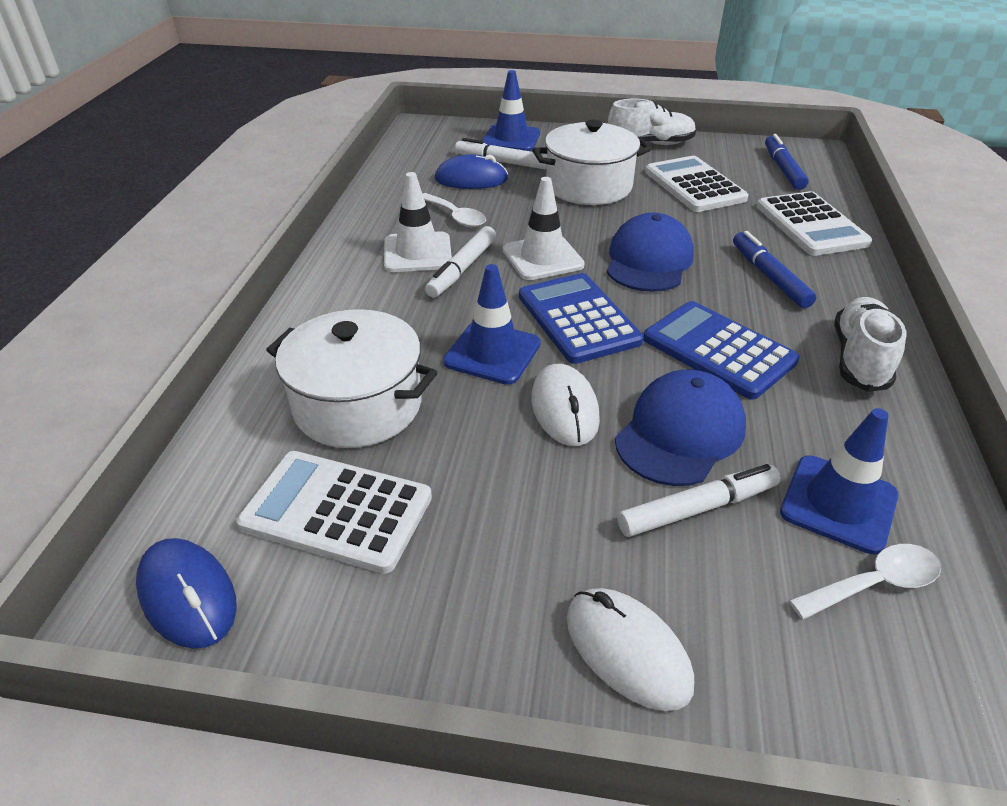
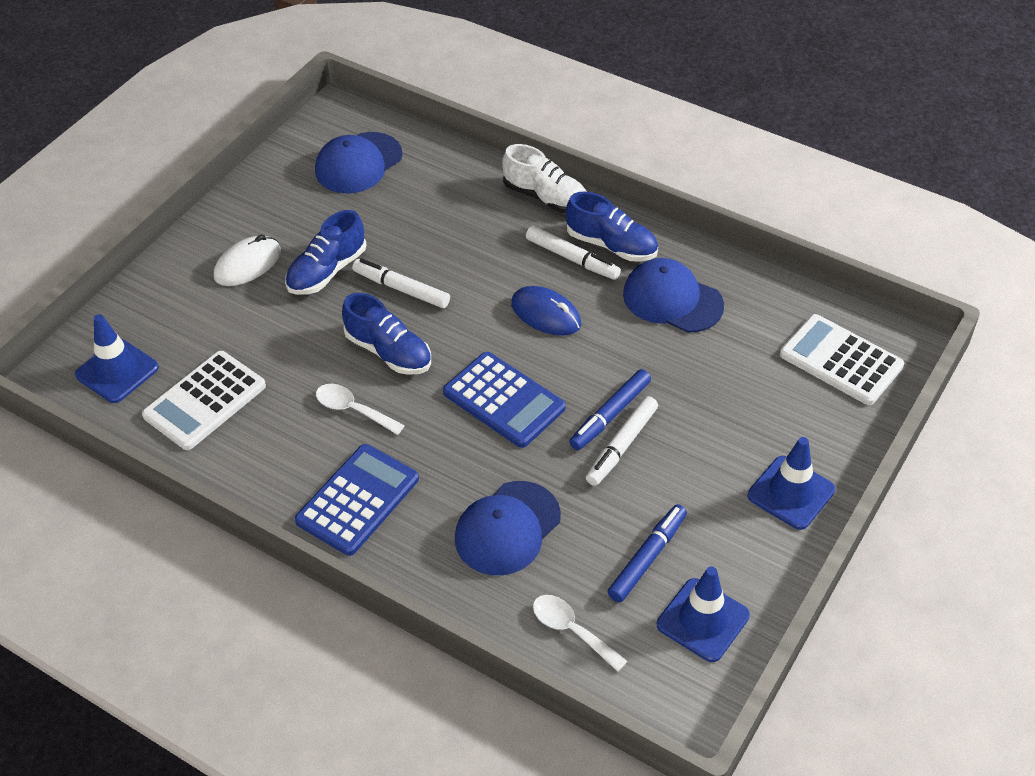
blue cap: [607,213,694,292] [615,369,746,486] = 2 -> [315,132,403,193] [455,481,561,575] [623,258,724,333] = 3
blue mouse: [136,538,237,649] [435,154,509,189] = 2 -> [511,286,581,336] = 1
blue shoe: none = 0 -> [285,210,366,295] [342,293,431,375] [566,192,658,262] = 3
white calculator: [236,451,432,574] [645,156,748,212] [757,191,872,256] = 3 -> [142,351,266,450] [780,314,904,405] = 2
white mouse: [531,364,600,446] [566,588,694,711] = 2 -> [214,235,281,286] = 1
white pot: [266,309,437,448] [532,120,651,205] = 2 -> none = 0
white shoe: [608,99,696,145] [835,297,906,392] = 2 -> [502,144,587,213] = 1
white traffic cone: [384,172,452,272] [503,177,585,280] = 2 -> none = 0

